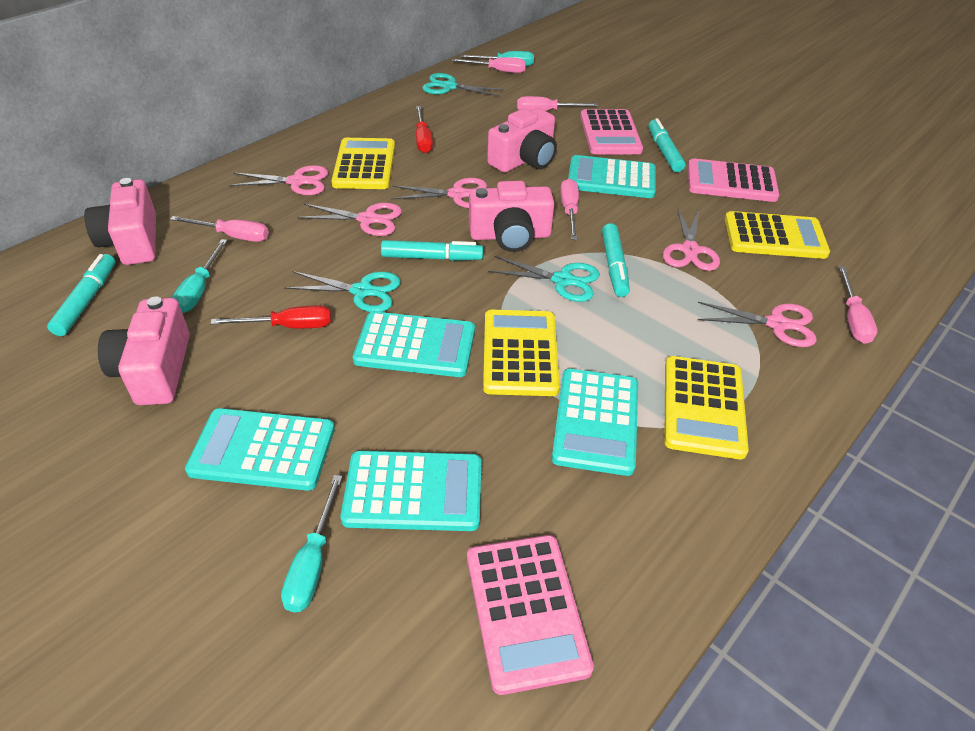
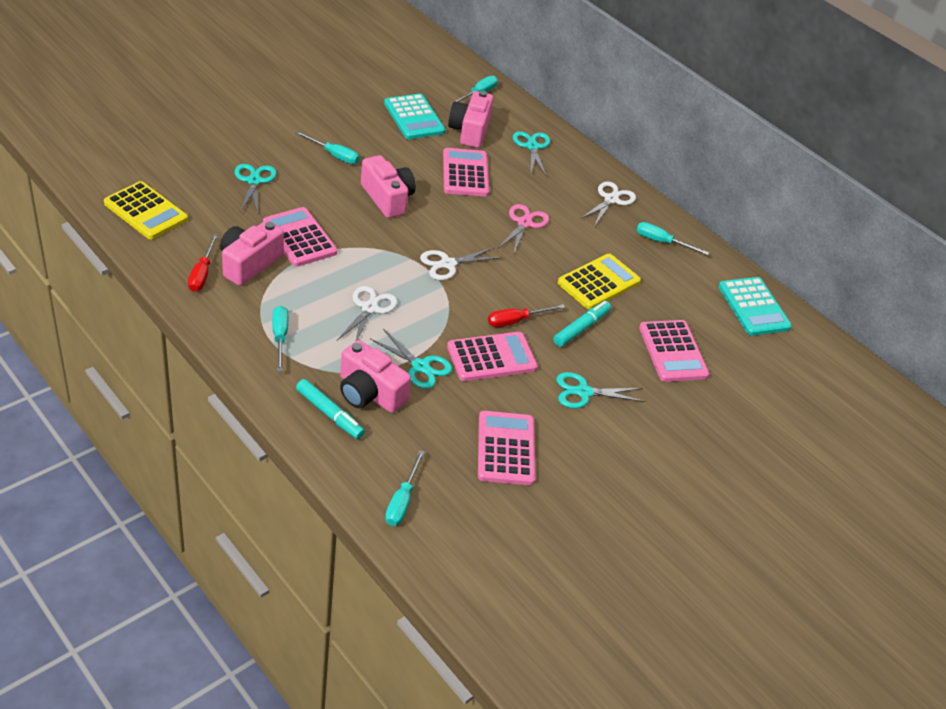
pink calculator: [467,535,594,695] [580,109,643,154] [688,158,779,202] = 3 -> [263,207,337,267] [443,148,489,197] [447,332,538,381] [478,411,535,485] [639,320,709,382] = 5
pink scissors: [229,165,328,195] [297,203,402,236] [391,178,487,208] [663,208,720,271] [698,302,817,347] = 5 -> [498,204,549,253] = 1
pink screwdriver: [170,216,269,242] [452,57,526,73] [517,96,598,111] [560,178,579,240] [839,266,877,344] = 5 -> none = 0
turquoise calculator: [185,408,335,491] [340,451,481,531] [353,311,475,377] [552,369,638,476] [568,155,656,198] = 5 -> [384,94,445,139] [718,277,792,336] = 2
turquoise marker: [47,254,116,336] [381,240,483,261] [602,223,630,297] [648,118,686,172] = 4 -> [296,379,365,439] [553,301,611,347] = 2
turquoise scissors: [284,271,401,312] [422,73,504,97] [488,256,600,302] = 3 -> [235,164,277,213] [370,329,452,389] [513,131,550,176] [556,372,645,409] = 4
turquoise screwdriver: [172,239,228,313] [281,475,342,613] [460,51,534,66] = 3 -> [272,306,288,372] [295,131,359,164] [385,450,425,526] [451,76,498,104] [637,222,709,255] = 5
white scissors: none = 0 -> [337,286,397,342] [420,247,502,280] [580,181,636,227] = 3
yellow calculator: [331,138,395,189] [483,310,560,396] [664,356,749,459] [725,211,830,259] = 4 -> [104,181,188,239] [558,254,641,310] = 2

